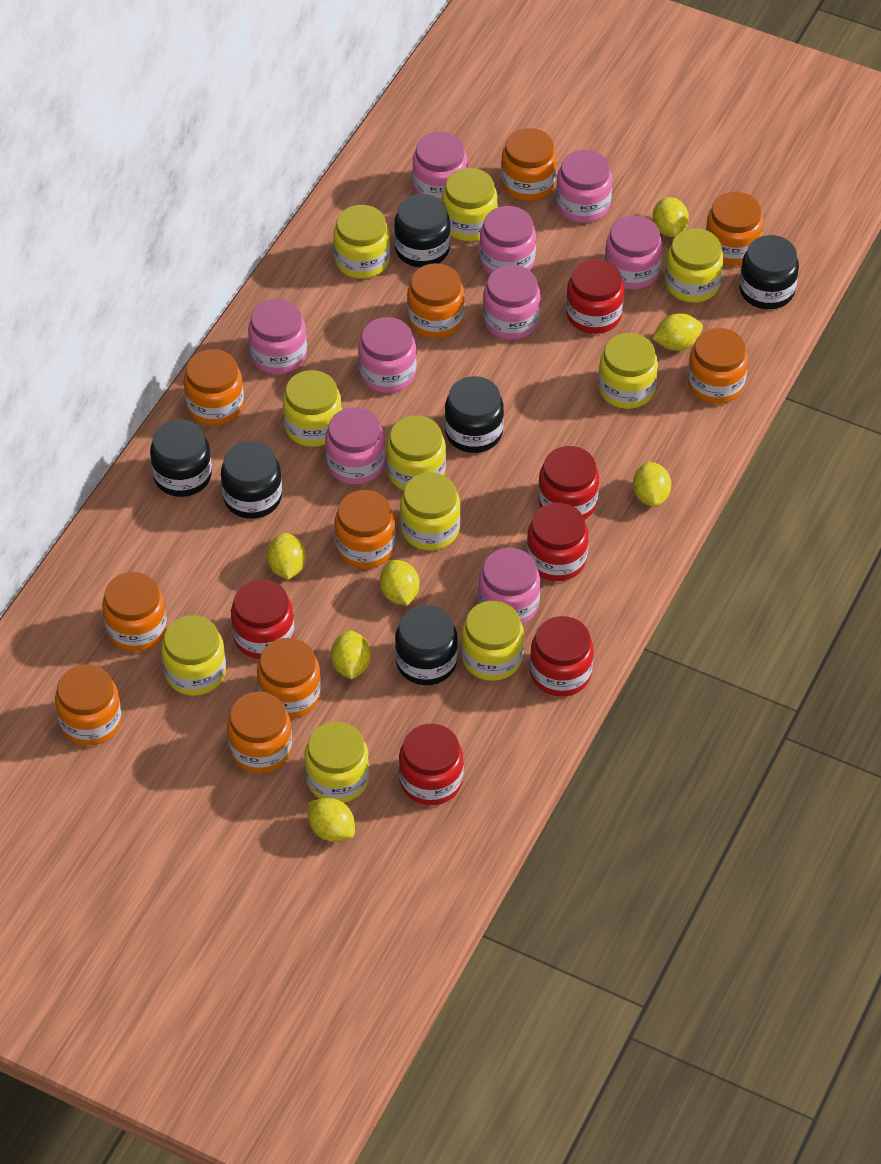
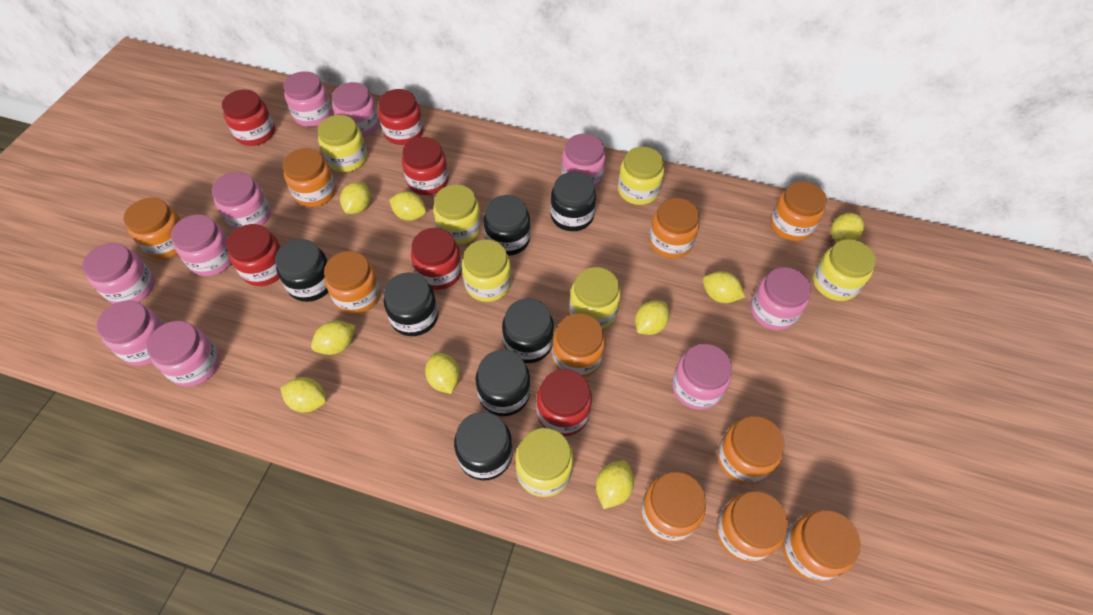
black jar: [150,419,212,497] [221,441,282,519] [394,194,451,267] [395,605,458,685] [445,376,504,453] [739,235,799,309] = 6 -> [275,239,328,302] [384,273,438,336] [454,412,513,480] [476,350,530,416] [484,195,531,256] [502,299,554,363] [550,172,596,231] = 7
pink jar: [248,299,307,374] [325,407,385,484] [358,317,417,393] [412,132,468,201] [478,548,540,624] [479,206,536,274] [483,265,541,340] [556,150,612,223] [605,215,662,289] = 9 -> [82,243,155,304] [97,300,165,366] [147,321,220,387] [171,214,232,276] [212,172,271,230] [283,71,332,127] [332,82,379,137] [562,134,606,189] [672,344,732,410] [751,267,811,330] = 10
yellow jar: [161,615,226,696] [283,370,342,447] [304,722,369,803] [333,205,390,279] [386,415,446,490] [400,472,461,550] [442,168,498,241] [461,601,524,681] [598,333,658,409] [665,228,724,303] = 10 -> [318,115,367,172] [433,184,481,245] [462,239,512,302] [515,428,574,497] [569,267,621,329] [618,147,664,205] [813,239,876,301] = 7
yellow lemon: [267,533,306,579] [308,797,355,842] [331,630,371,680] [380,560,419,605] [633,462,671,507] [652,313,703,351] [653,197,689,237] = 7 -> [280,377,327,413] [311,321,356,355] [340,182,371,214] [389,191,426,221] [425,352,460,394] [596,460,634,509] [635,300,670,335] [703,271,745,303] [831,213,864,242] = 9

